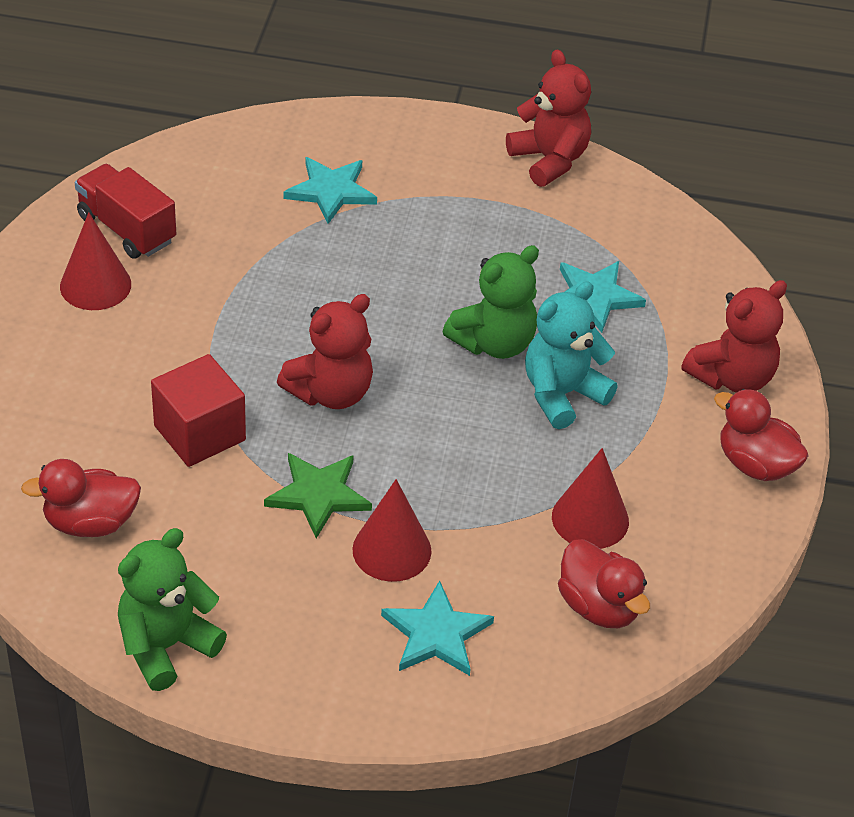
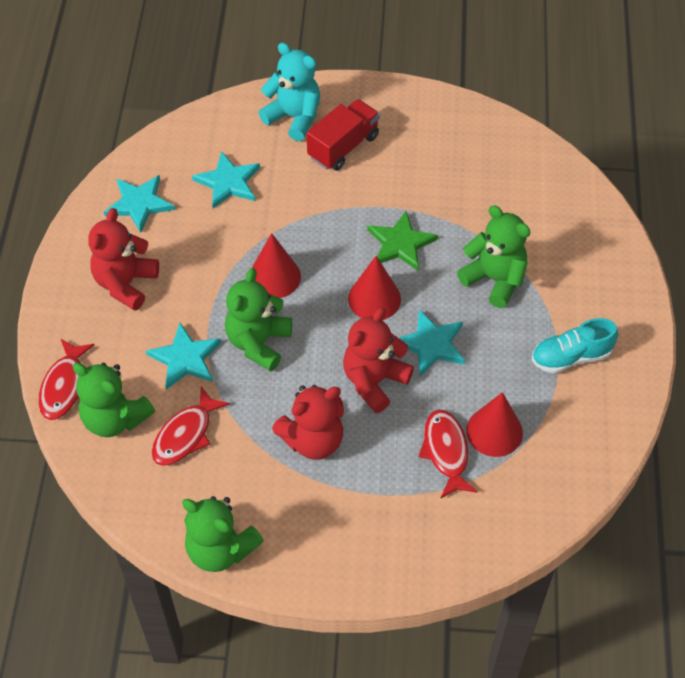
green teddy bear: [118,528,227,691] [443,245,539,359] = 2 -> [72,363,155,437] [182,496,264,572] [225,268,292,371] [457,205,530,308] = 4
red cube: [151,354,246,467] = 1 -> none = 0
red duck: [21,459,141,537] [558,539,650,628] [714,389,809,481] = 3 -> none = 0
red fish: none = 0 -> [38,339,94,420] [152,386,230,466] [418,410,478,498] = 3
turquoise shoe: none = 0 -> [532,318,618,373] = 1
turquoise star: [284,157,377,224] [381,581,494,676] [560,261,646,333] = 3 -> [104,175,175,233] [146,323,221,390] [192,151,260,209] [399,310,465,376] = 4

